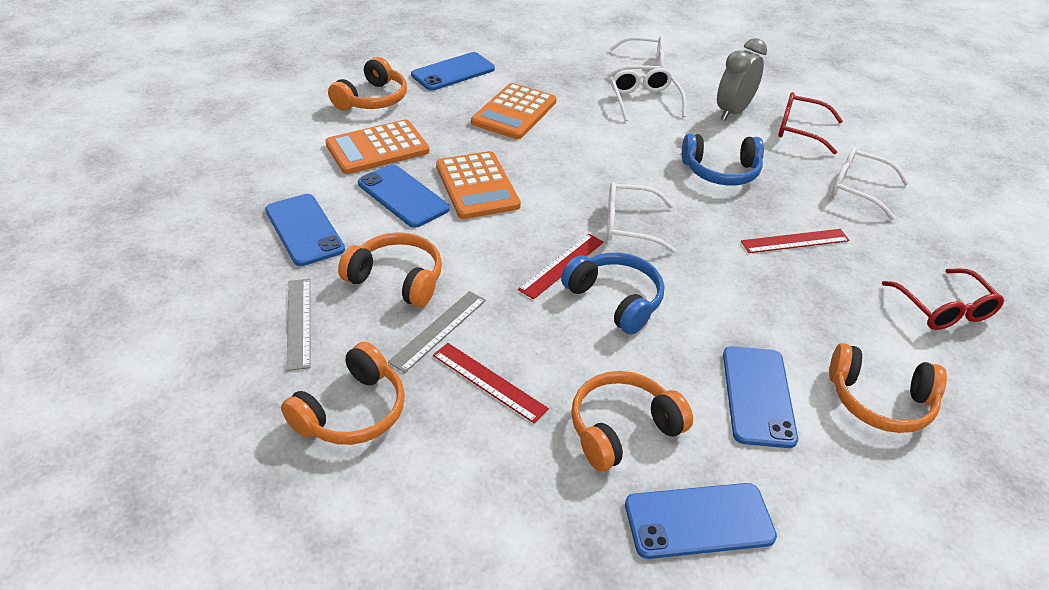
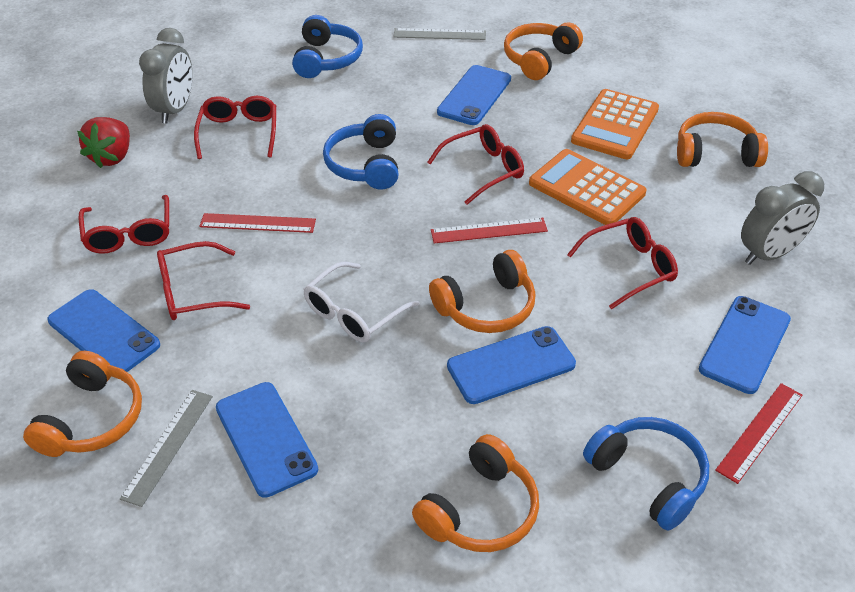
blue headphones: [561,253,664,335] [682,134,764,186] = 2 -> [292,15,363,78] [323,114,399,190] [583,417,709,531] = 3
grey clock: [717,38,767,120] = 1 -> [139,28,193,124] [741,171,824,265] = 2
orange calculator: [325,120,429,174] [436,151,521,219] [471,83,557,139] = 3 -> [529,149,646,225] [571,89,659,159] = 2
red glasses: [778,92,843,154] [882,268,1004,330] = 2 -> [79,195,169,254] [157,241,250,320] [194,96,276,159] [427,124,524,205] [567,217,678,309] = 5
red strawberry: none = 0 -> [77,117,130,168] = 1
white glasses: [606,182,676,253] [607,36,664,77] [611,68,686,121] [832,147,909,220] = 4 -> [304,262,420,342] = 1

